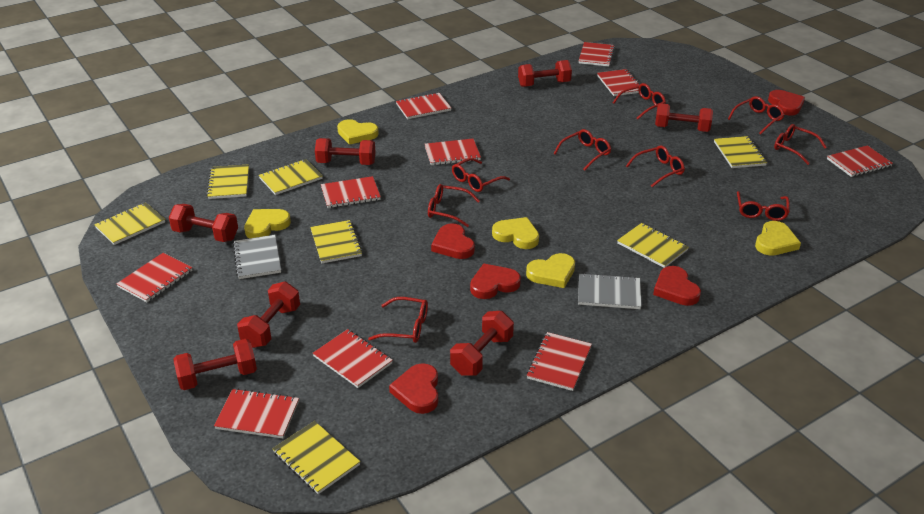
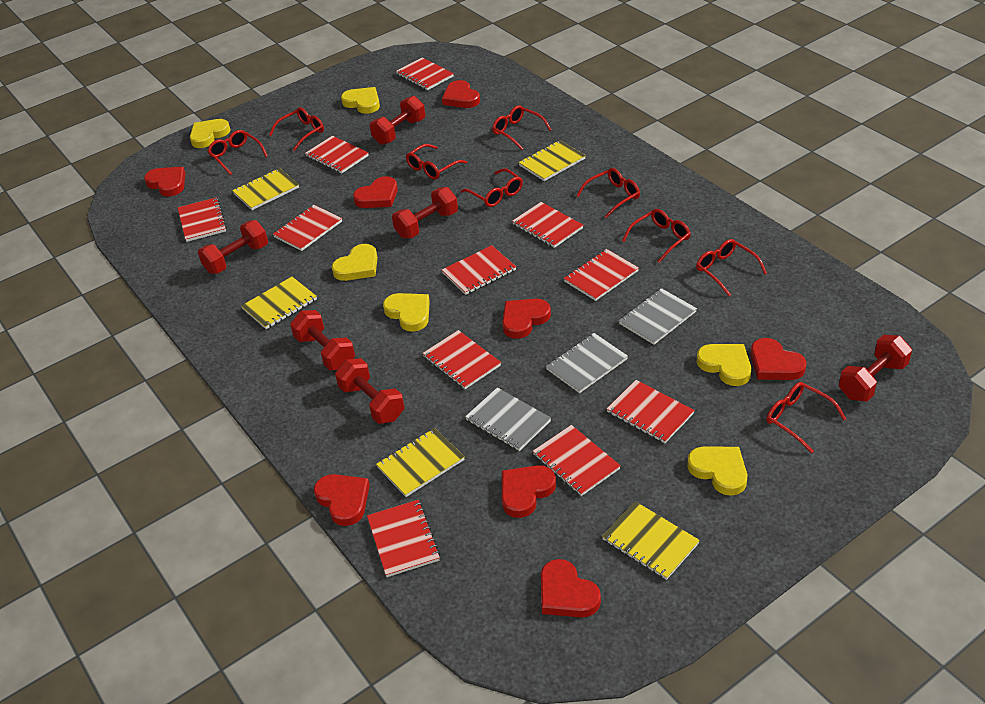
grey notebook: [233,235,281,279] [578,273,641,309] = 2 -> [465,388,551,451] [546,333,628,393] [619,288,697,345] = 3
red dumbbell: [169,204,238,242] [174,339,257,390] [237,281,300,348] [315,138,376,165] [450,311,514,376] [518,60,572,87] [655,103,713,132] = 7 -> [198,220,268,274] [290,310,355,370] [335,358,404,424] [370,96,425,145] [392,187,458,238] [839,335,912,402] = 6
red heart: [389,363,438,414] [431,223,475,259] [470,264,521,299] [653,266,701,306] [768,90,805,116] = 5 -> [144,167,185,197] [314,474,370,526] [353,176,398,208] [442,80,480,108] [502,299,551,339] [502,465,556,518] [541,559,601,617] [750,338,806,380] = 8
red notebook: [117,253,192,302] [214,388,299,438] [313,329,393,388] [321,176,381,208] [396,92,451,119] [425,139,481,165] [527,332,592,391] [579,42,615,66] [597,69,640,96] [827,145,893,177] = 10 -> [178,197,227,242] [273,205,342,251] [305,136,369,173] [367,500,440,577] [396,57,454,90] [422,330,501,389] [442,245,516,295] [512,202,583,248] [533,425,621,496] [564,249,639,301] [607,380,695,443] = 11
yellow heart: [244,209,291,238] [337,119,379,145] [492,217,539,249] [526,253,575,288] [755,221,801,256] = 5 -> [190,119,231,148] [332,244,378,281] [341,87,380,114] [383,293,430,332] [687,447,747,496] [697,344,751,386] = 6
yellow notebook: [94,202,165,245] [206,164,249,199] [259,159,323,195] [272,421,360,494] [310,220,363,264] [617,223,689,268] [714,136,767,168] = 7 -> [232,168,299,210] [241,277,317,329] [376,428,465,497] [518,140,586,181] [602,501,700,580] = 5

